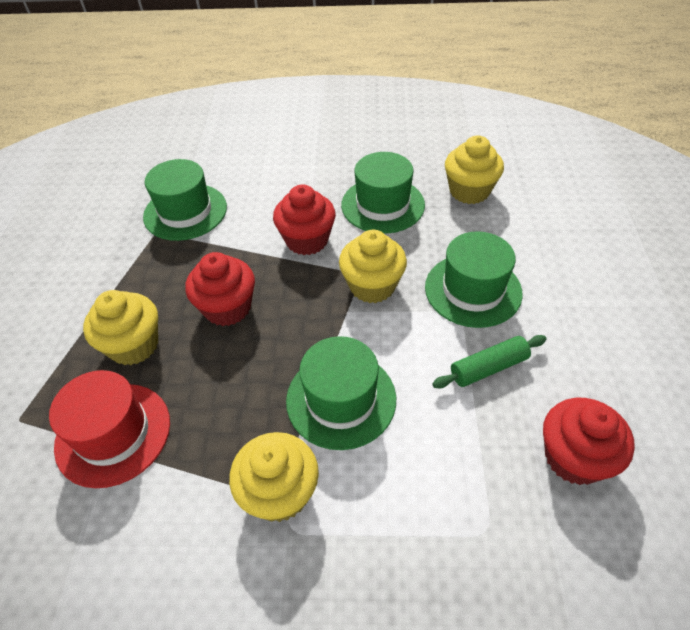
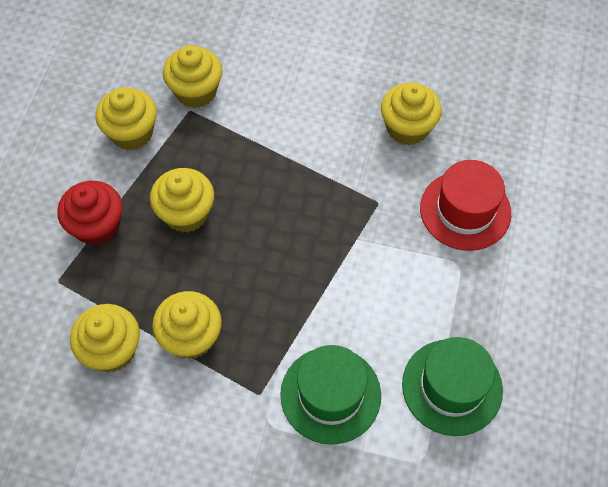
green hat: [143,159,227,241] [286,336,396,450] [341,152,425,234] [425,231,523,328] = 4 -> [280,345,381,445] [402,337,503,436] = 2
green rolling pin: [432,335,547,388] = 1 -> none = 0
red cupcake: [185,252,255,326] [273,184,336,255] [543,398,635,485] = 3 -> [57,181,123,246] = 1
yellow cupcake: [83,290,158,365] [229,432,319,522] [339,229,407,303] [445,135,504,204] = 4 -> [70,304,140,372] [95,88,157,150] [150,168,214,233] [152,291,222,359] [163,45,222,108] [381,83,442,145] = 6

